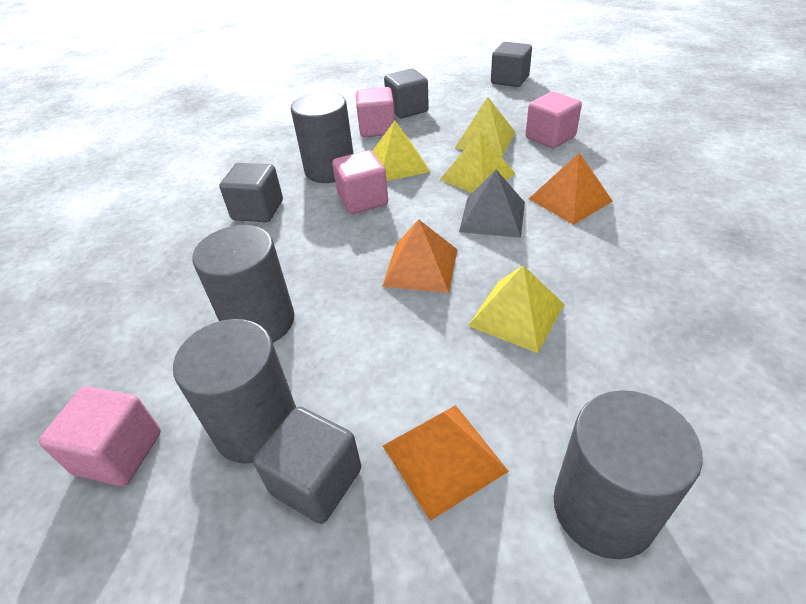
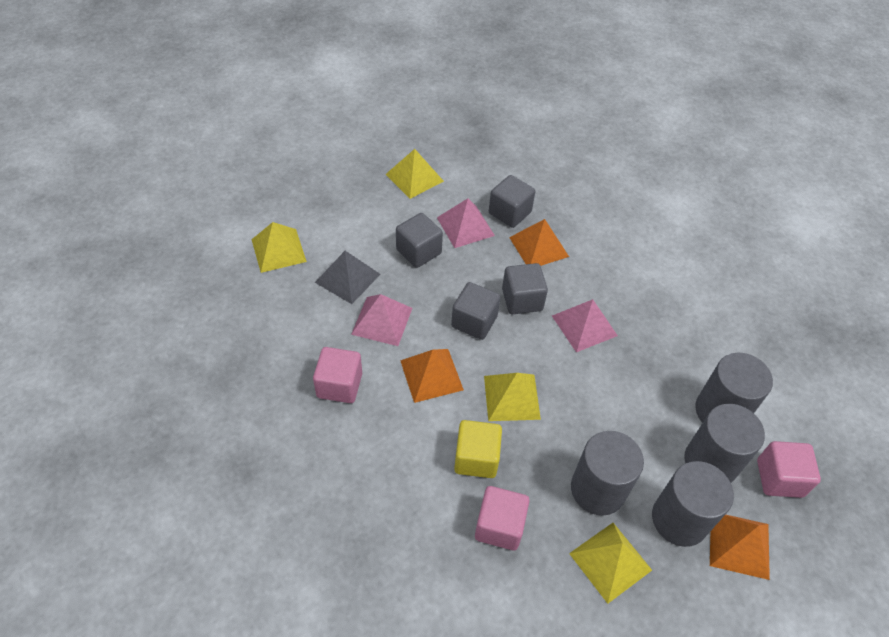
pink cube: [39,386,161,486] [332,150,388,214] [356,87,395,137] [525,92,582,149] = 4 -> [313,347,362,403] [475,486,530,550] [757,441,821,498] = 3
pink pyramid: none = 0 -> [351,294,412,346] [437,198,495,248] [552,299,618,352] = 3
yellow cube: none = 0 -> [454,420,502,478] = 1

